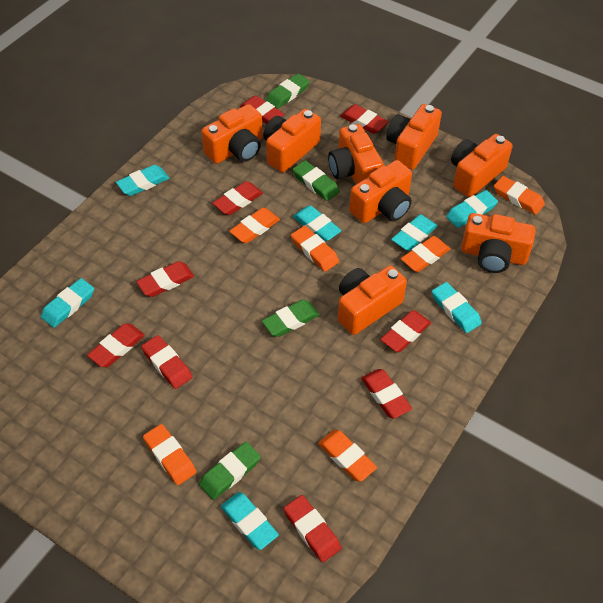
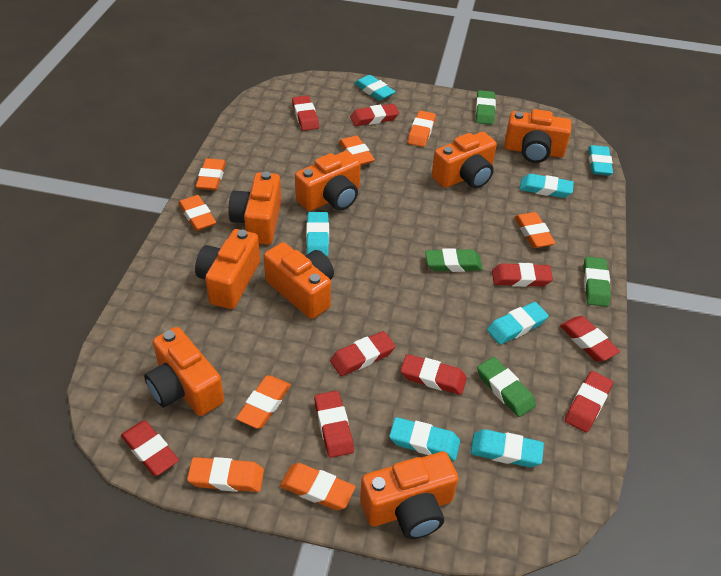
orange eraser: [143,424,197,485] [229,208,280,243] [291,226,339,272] [318,430,377,482] [401,236,450,272] [494,176,545,215] = 6 -> [179,195,216,231] [187,457,264,492] [196,158,226,190] [236,376,291,429] [280,463,356,510] [339,135,375,165] [408,111,436,147] [515,212,556,248] = 8

